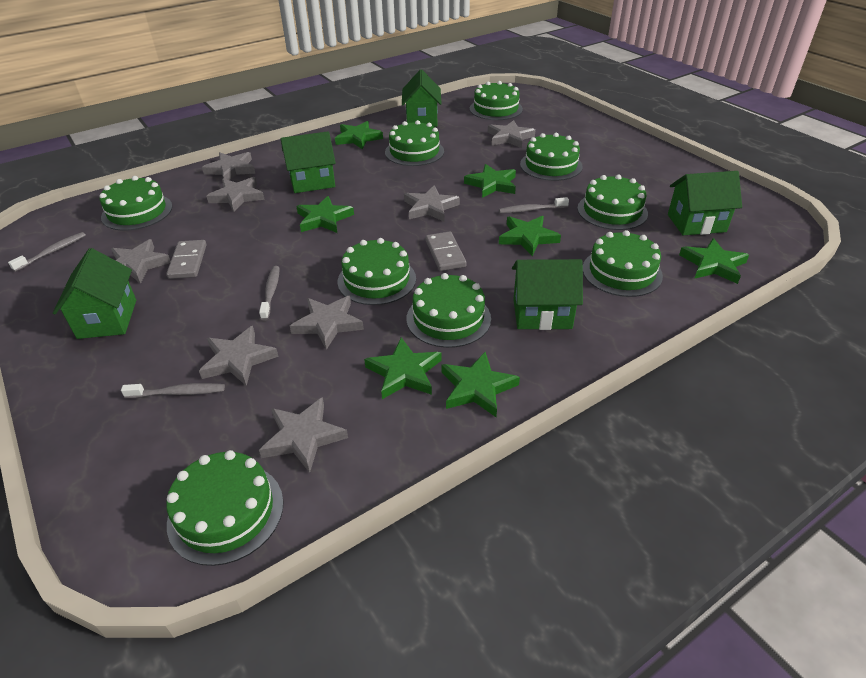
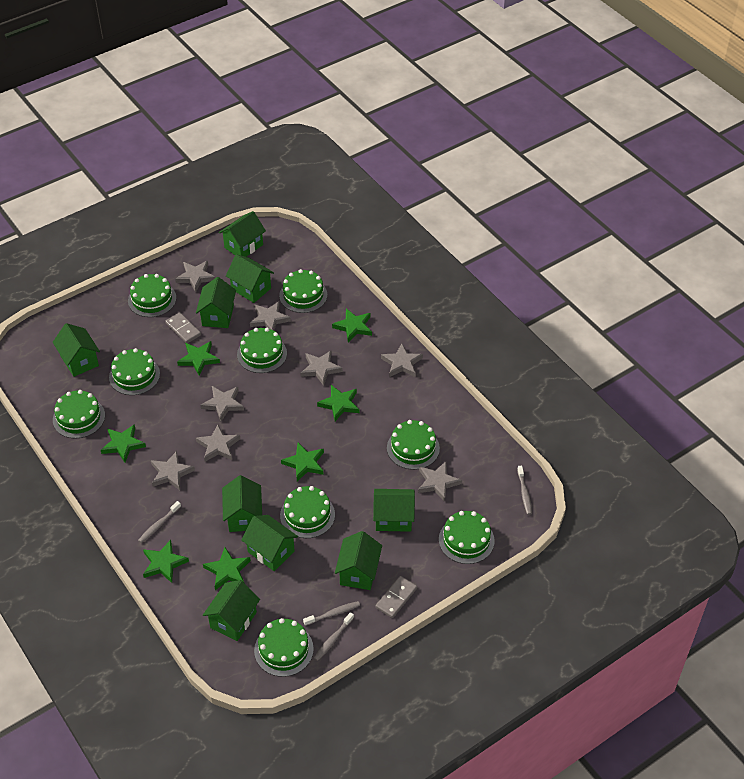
green house: [53,248,136,339] [281,131,336,193] [402,69,442,127] [512,259,583,330] [668,171,742,235] = 5 -> [53,323,100,377] [196,277,236,328] [203,580,260,641] [219,211,266,257] [222,475,262,532] [226,254,274,303] [241,515,298,571] [335,531,382,590] [373,489,415,532] = 9

